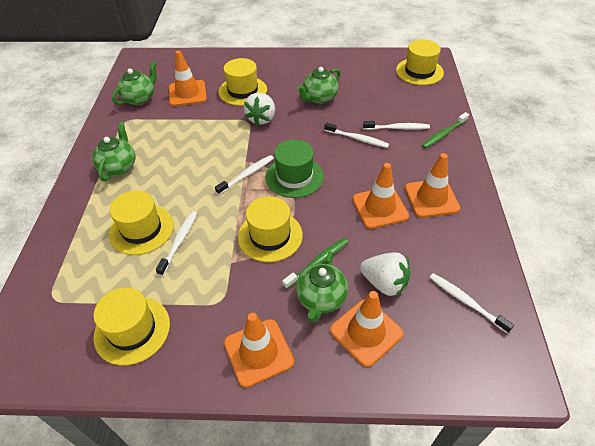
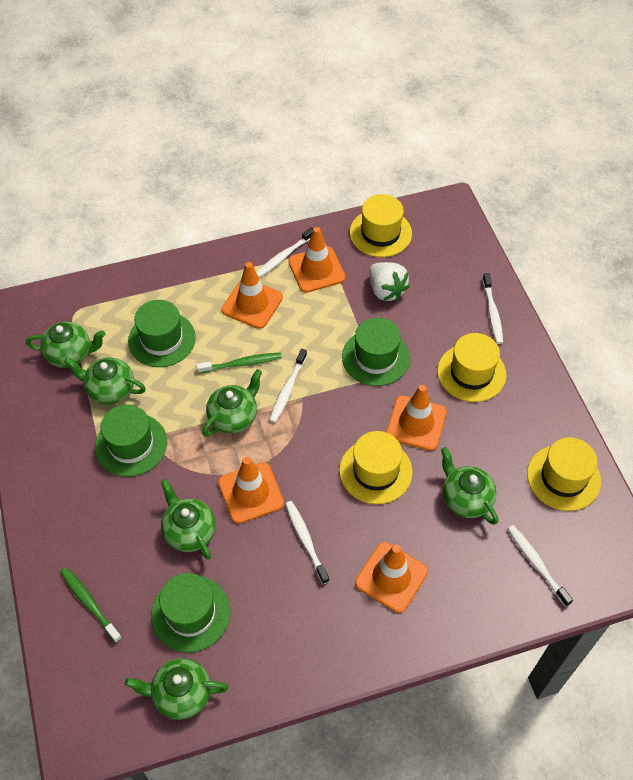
green hat: [265,140,324,198] = 1 -> [95,404,167,477] [128,300,196,367] [151,573,231,653] [342,318,410,386] = 4
green teapot: [92,122,135,181] [112,61,157,105] [296,252,348,322] [297,67,341,104] = 4 -> [26,322,105,368] [64,357,146,405] [125,658,228,720] [161,479,216,560] [202,369,262,437] [441,447,498,525] = 6
white strawberry: [244,93,275,126] [360,252,410,296] = 2 -> [369,262,410,301] = 1
yellow hat: [94,287,170,365] [109,190,174,255] [218,58,267,106] [238,196,303,262] [396,40,444,85] = 5 -> [339,431,413,504] [350,194,412,257] [437,333,506,402] [527,437,601,511] = 4

